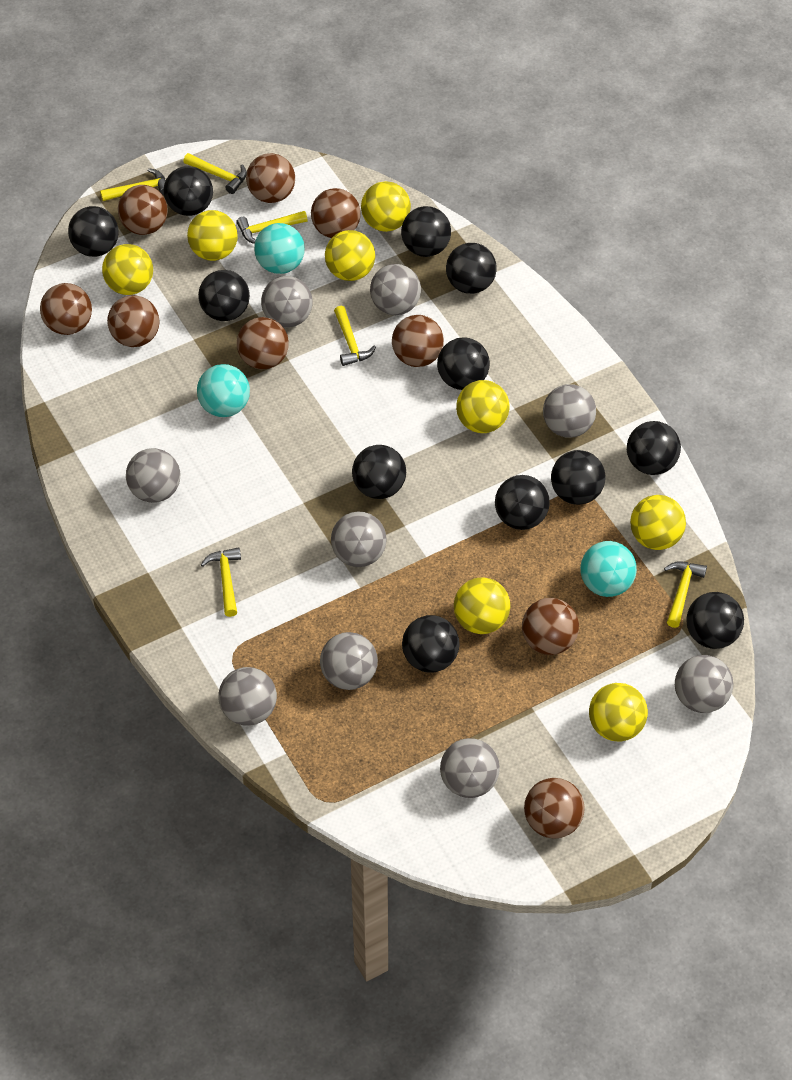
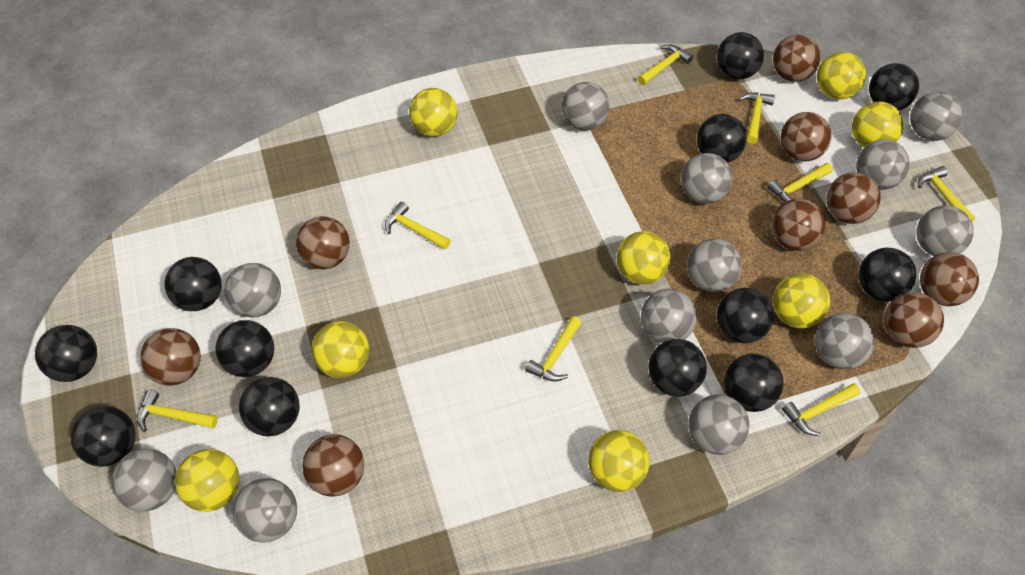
grey ball: [126,448,180,503] [218,667,277,725] [261,276,313,328] [320,632,378,690] [331,512,387,567] [370,264,421,315] [440,738,500,798] [543,384,596,438] [675,655,733,713] = 9 -> [112,449,177,511] [225,263,281,317] [232,478,297,543] [562,82,610,131] [641,289,697,343] [681,153,732,204] [687,239,742,292] [689,395,749,455] [815,313,875,369] [856,139,910,190] [910,92,963,141] [916,205,974,256] = 12
turquoise ball: [197,364,250,417] [254,223,305,274] [580,541,637,597] = 3 -> none = 0
yellow hammer: [100,168,166,201] [183,153,247,194] [201,547,241,617] [237,211,307,244] [334,306,376,366] [664,561,707,628] = 6 -> [137,390,218,432] [385,202,451,250] [525,316,582,382] [638,45,693,85] [739,92,775,144] [767,163,833,202] [782,383,860,436] [918,166,975,222] = 8

